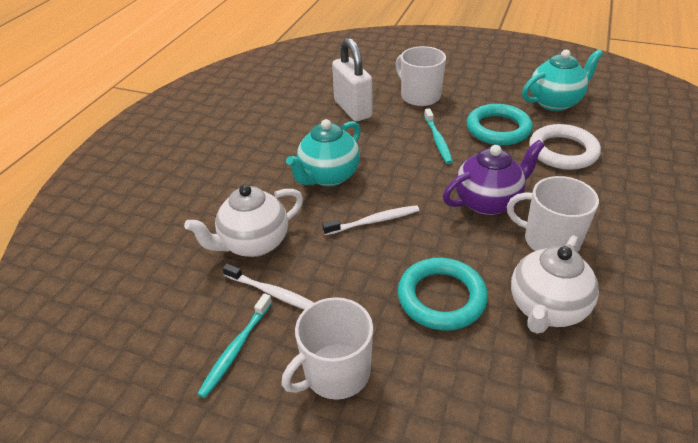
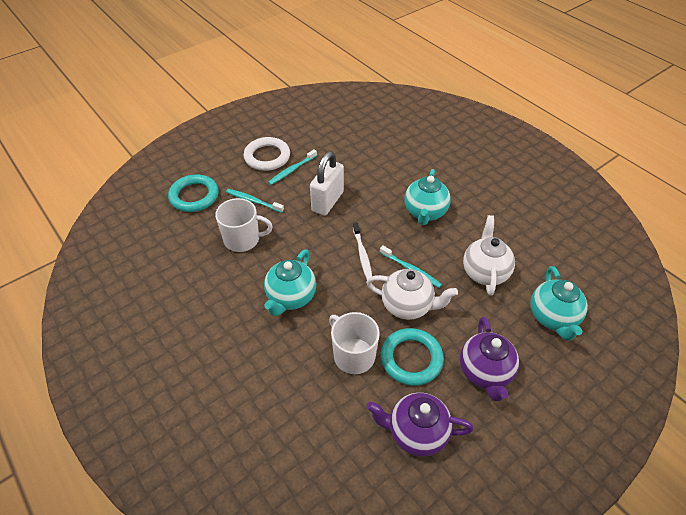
purple teapot: [443,140,545,215] = 1 -> [367,392,473,457] [460,316,519,401] = 2
turquoise teapot: [286,119,361,187] [522,49,603,111] = 2 -> [264,249,316,316] [404,169,451,225] [530,266,588,340] = 3
turquoise toothbrush: [197,293,272,398] [424,108,453,164] = 2 -> [226,189,284,213] [268,149,317,185] [380,246,442,288] = 3
white mug: [282,297,373,400] [395,46,446,106] [507,176,599,253] = 3 -> [215,198,273,252] [329,312,380,374] = 2
white toothbrush: [222,263,314,310] [322,205,419,235] = 2 -> [353,222,372,280] = 1

